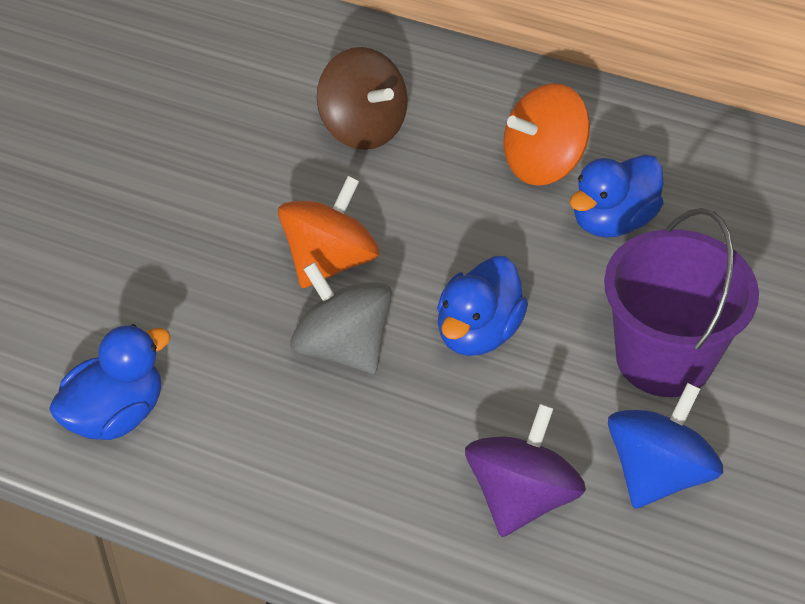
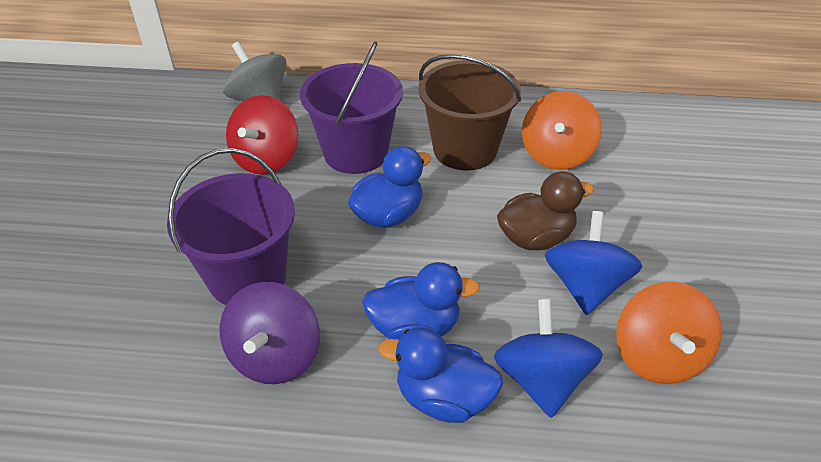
blue spinning top: [608,383,723,509] = 1 -> [494,299,603,418] [545,211,642,315] = 2
brown bucket: none = 0 -> [418,54,521,171] = 1
brown duck: none = 0 -> [497,171,594,250] = 1
brown spinning top: [317,47,408,150] = 1 -> none = 0
purple bucket: [604,208,759,397] = 1 -> [167,148,295,305] [300,41,403,174] = 2
red spinning top: none = 0 -> [226,95,298,175] = 1

